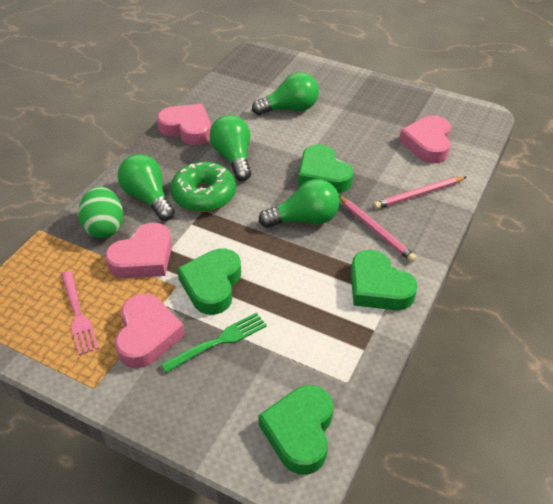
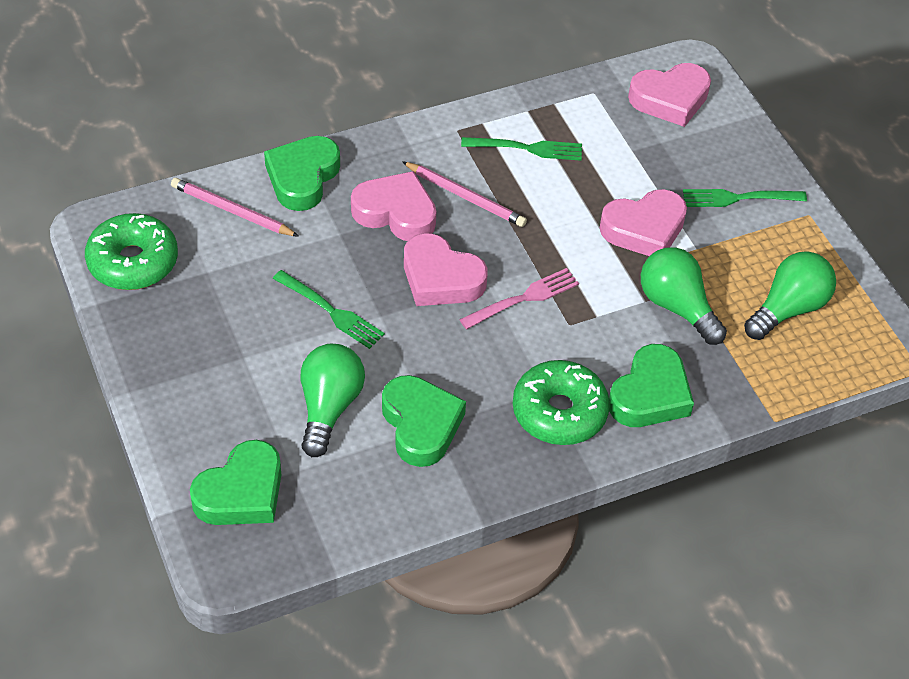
green donut: [170,162,236,212] = 1 -> [85,213,178,290] [513,360,610,445] = 2
green egg: [78,186,124,238] = 1 -> none = 0
green fork: [161,312,267,373] = 1 -> [273,270,385,349] [461,137,582,161] [683,189,807,207] = 3
green light bulb: [118,154,175,221] [209,115,251,181] [252,72,319,115] [259,179,340,228] = 4 -> [301,344,365,457] [641,247,727,345] [744,251,836,340] = 3

